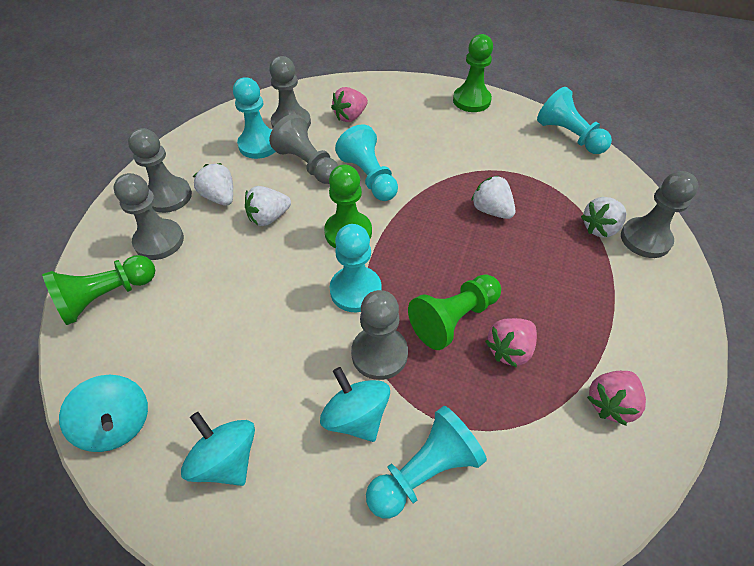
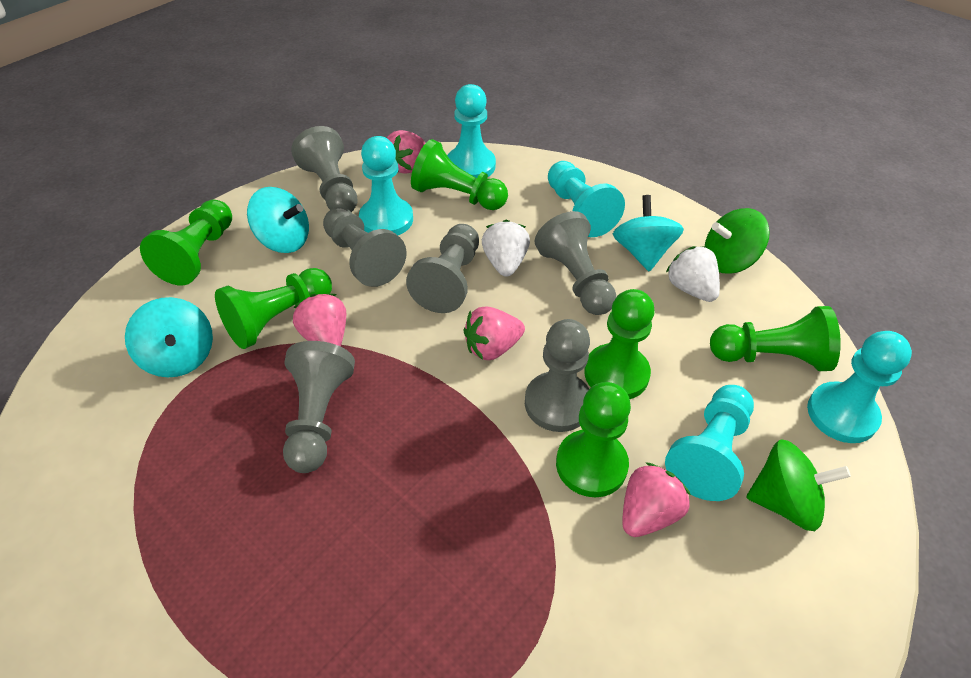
green pawn: [42,255,155,325] [324,165,372,248] [408,274,501,350] [453,34,493,112] = 4 -> [140,200,232,285] [215,268,332,349] [411,139,508,210] [556,382,631,497] [584,289,655,399] [710,306,841,371] = 6
green spinning top: none = 0 -> [705,208,770,274] [746,439,851,531] = 2
pink strawberry: [331,87,368,122] [485,318,537,368] [587,371,646,426] = 3 -> [293,294,346,346] [387,130,425,174] [463,306,525,360] [622,462,691,537] = 4
white strawberry: [193,163,233,206] [245,186,291,226] [471,175,516,219] [581,197,626,238] = 4 -> [482,220,530,277] [666,246,720,302] = 2

